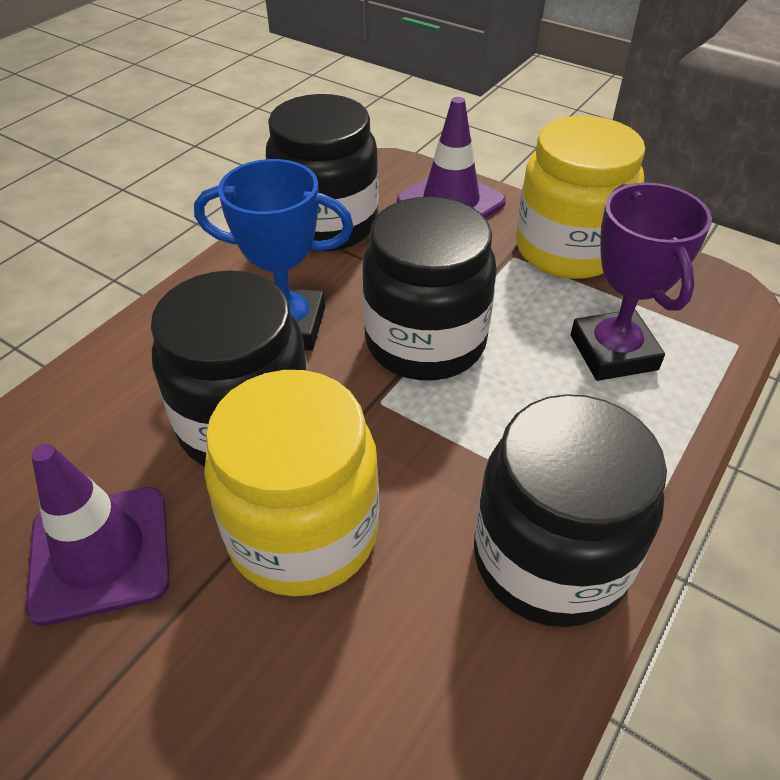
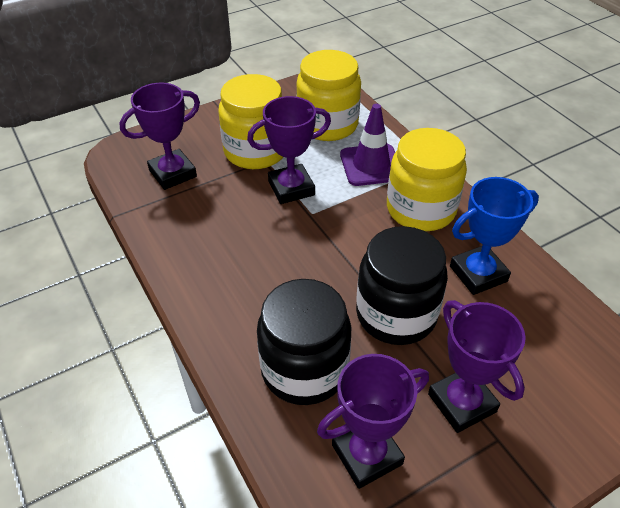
black jar: [151,270,308,467] [266,94,379,252] [362,197,497,380] [474,394,667,627] = 4 -> [257,279,351,405] [356,226,448,345] = 2
purple traffic cone: [26,444,170,626] [397,97,506,218] = 2 -> [340,104,395,186] = 1
purple trophy: [571,183,712,381] = 1 -> [119,83,200,190] [247,96,331,204] [317,354,429,489] [428,300,526,433] = 4
yellow jar: [204,370,379,597] [516,116,645,279] = 2 -> [218,74,283,169] [296,50,361,141] [387,128,467,231] = 3

